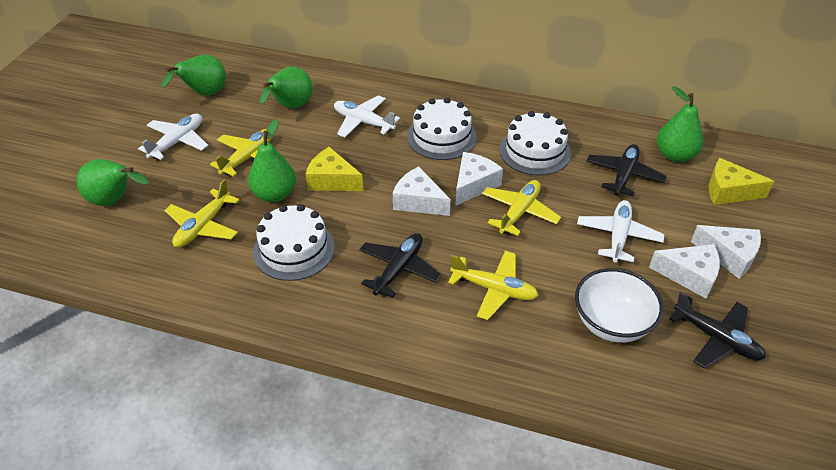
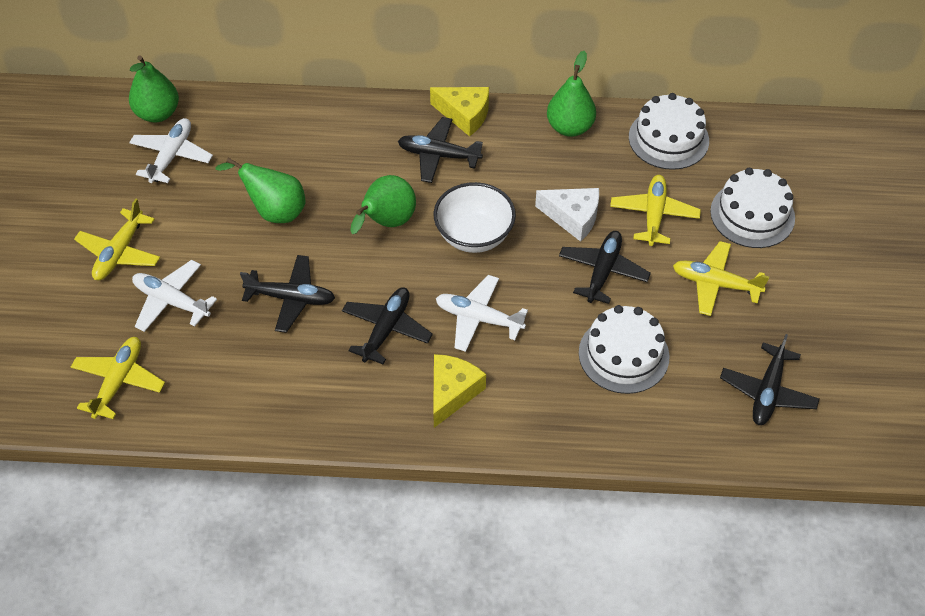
black plane: [359,233,442,298] [587,144,667,196] [669,292,766,369] = 3 -> [240,255,335,333] [342,287,433,364] [398,117,483,183] [559,231,651,304] [720,334,819,425] = 5
green pear: [76,159,149,206] [161,55,226,96] [248,119,296,202] [260,67,312,109] [657,86,703,162] = 5 -> [129,55,179,122] [215,158,305,223] [350,175,416,234] [547,51,596,137] = 4
white cheese: [393,167,451,216] [455,152,503,206] [649,244,720,298] [691,225,761,279] = 4 -> [535,188,599,242] = 1

